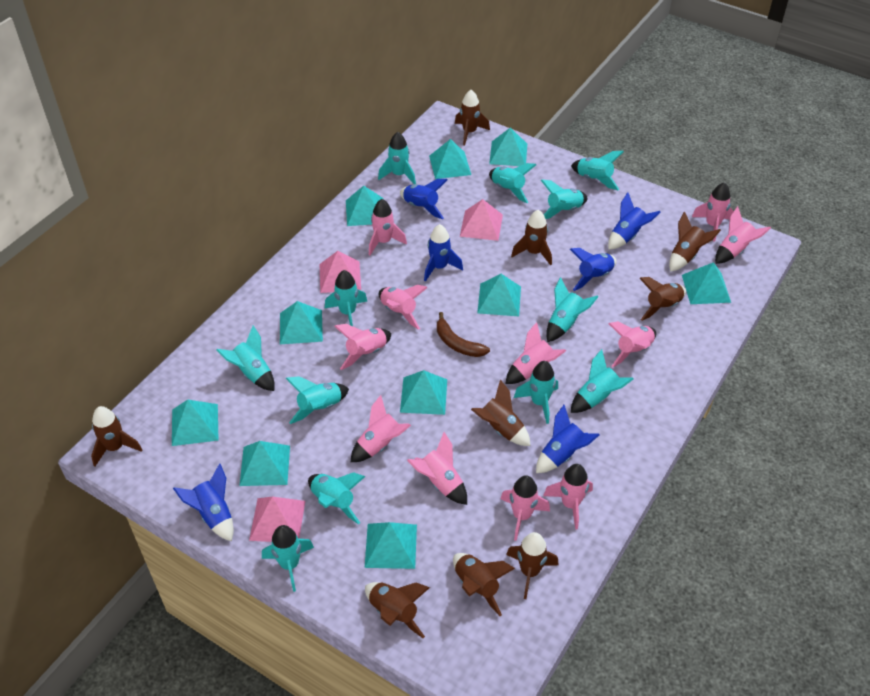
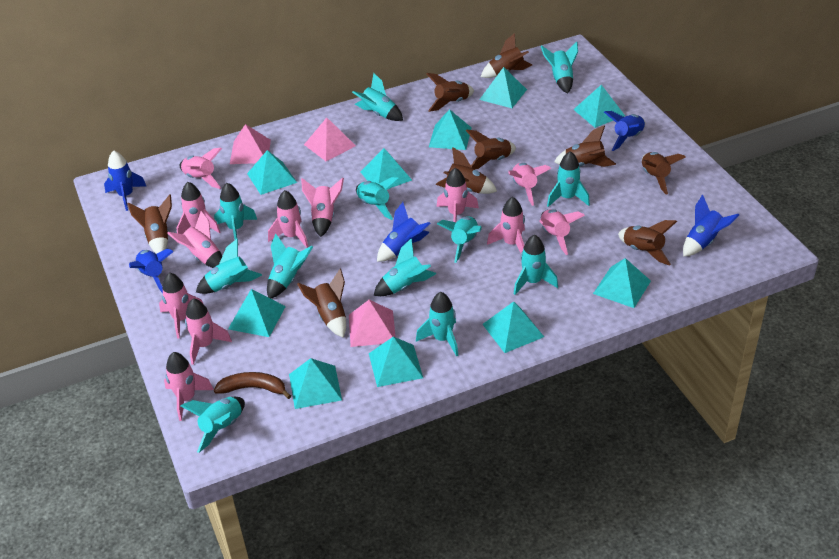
blue rocket: [173,464,234,541] [400,179,448,219] [424,224,463,281] [536,405,599,473] [570,248,617,291] [608,192,660,250] = 6 -> [104,150,146,211] [129,248,174,294] [377,202,431,262] [604,111,645,151] [683,195,739,257] = 5
pink rocket: [334,324,391,370] [351,395,411,462] [369,199,407,255] [378,285,428,330] [407,432,467,505] [501,475,550,541] [506,322,566,384] [543,464,593,530] [609,321,656,367] [692,182,734,241] [715,206,771,264] = 11 -> [159,273,203,339] [164,352,214,421] [167,211,222,268] [177,182,220,234] [180,148,222,189] [185,298,232,365] [268,190,308,248] [301,178,344,237] [437,168,479,222] [487,197,525,253] [508,163,551,206] [539,209,585,255] = 12

